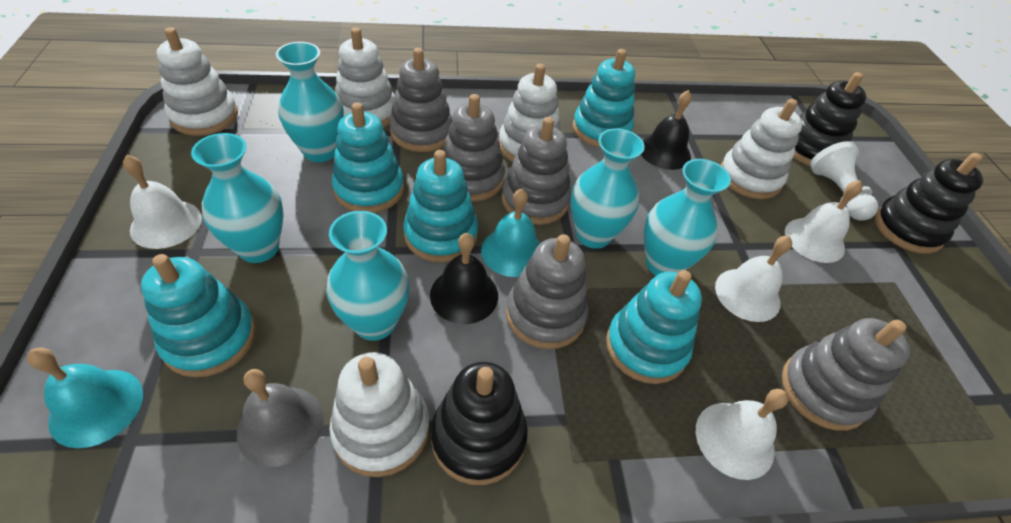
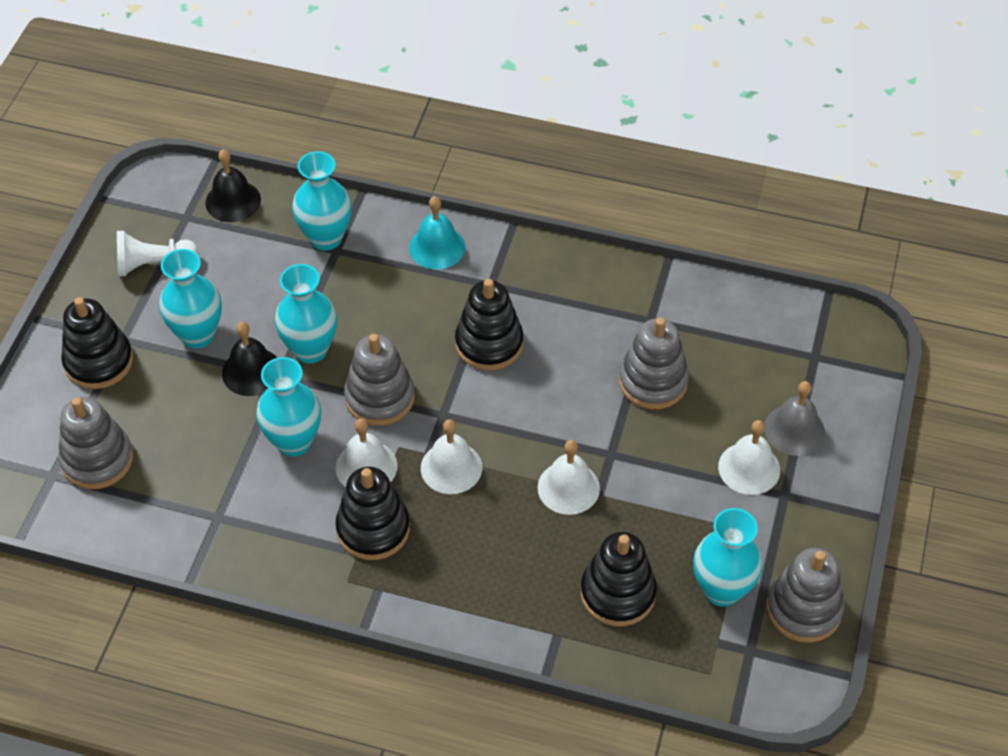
black stacking toy: [431,362,528,485] [793,72,866,166] [875,153,983,254] = 3 -> [61,297,133,389] [335,467,410,560] [455,279,523,371] [581,532,657,627] = 4
grey stacking toy: [389,48,452,152] [443,94,505,202] [502,117,571,225] [506,234,589,349] [782,318,910,431] = 5 -> [58,397,133,489] [344,334,415,426] [619,317,689,409] [766,548,844,643] = 4
turquoise bell: [27,347,143,448] [481,188,541,277] = 2 -> [409,196,465,269] = 1
turquoise stacking toy: [141,254,256,377] [332,102,404,213] [403,150,478,263] [573,49,635,148] [606,270,702,384] = 5 -> none = 0
white stacking toy: [156,27,238,136] [329,352,430,477] [335,28,395,128] [499,64,561,162] [721,99,803,199] = 5 -> none = 0

